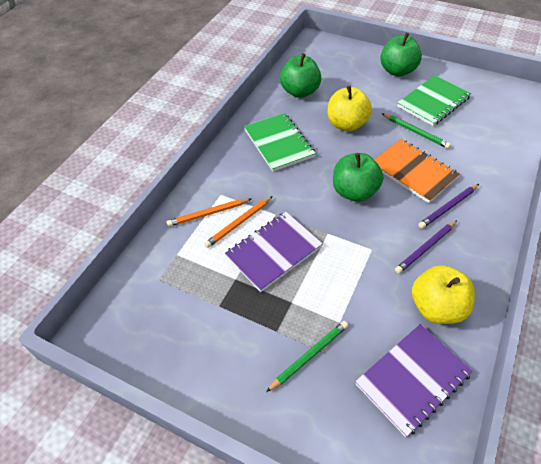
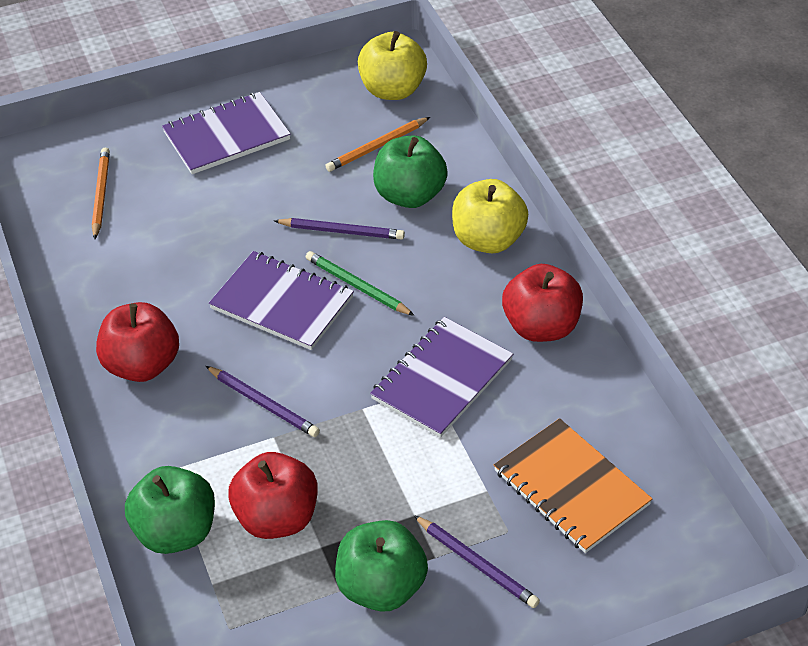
green notebook: [244,113,316,171] [397,75,471,126] = 2 -> none = 0
green pencil: [266,321,348,392] [382,113,451,149] = 2 -> [306,251,415,316] = 1
purple notebook: [225,212,323,292] [355,324,472,437] = 2 -> [162,92,291,174] [209,251,354,350] [370,317,513,438] = 3
purple pencil: [395,220,457,274] [418,184,479,229] = 2 -> [206,366,320,437] [274,218,405,240] [414,515,540,608] = 3
red apple: none = 0 -> [96,302,179,382] [228,452,318,539] [502,264,583,342] = 3

